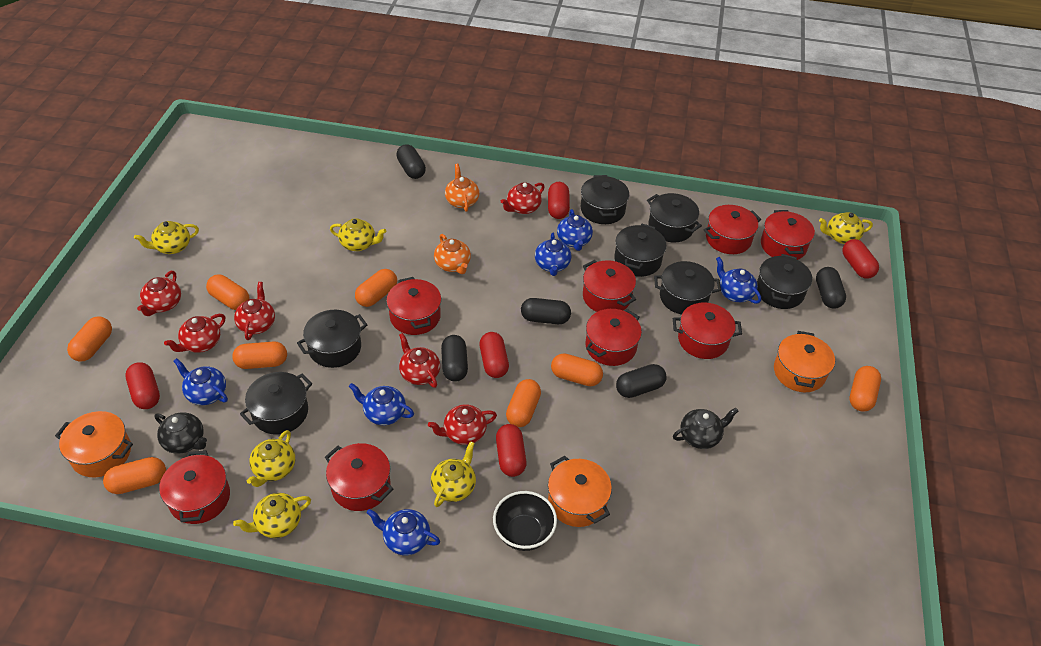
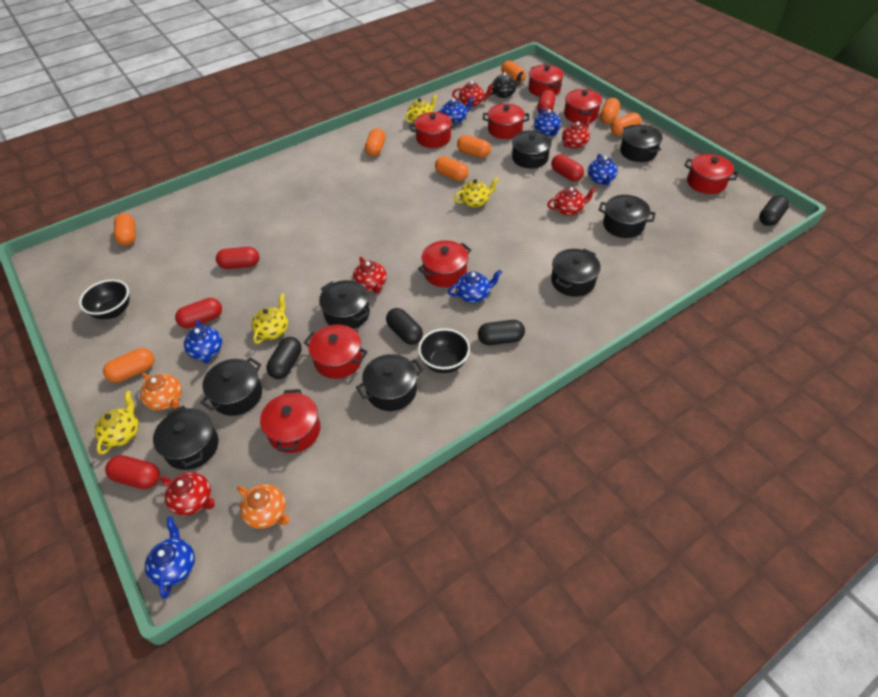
black bowl: [493,491,557,551] = 1 -> [79,280,130,319] [418,328,470,373] = 2
black capsule: [396,144,426,179] [441,335,468,382] [521,298,571,324] [616,364,667,398] [816,267,846,309] = 5 -> [266,337,302,379] [386,308,423,345] [478,320,525,345] [759,195,789,226] = 4
black pot: [240,372,312,435] [297,310,367,368] [581,175,629,224] [615,224,667,277] [647,193,702,242] [654,261,721,315] [757,254,812,309] = 7 -> [153,405,219,470] [200,357,262,416] [319,280,370,329] [356,354,423,411] [512,130,552,169] [551,249,601,297] [599,195,656,238] [620,125,663,162] = 8
black teapot: [154,412,207,454] [673,408,739,449] = 2 -> [489,71,523,98] = 1
orange pot: [55,411,133,477] [548,456,612,527] [774,331,835,392] = 3 -> none = 0
red teapot: [137,271,181,316] [164,314,225,353] [234,282,275,340] [399,333,440,388] [428,405,497,445] [501,182,544,214] = 6 -> [160,472,215,516] [353,257,387,293] [452,81,494,107] [547,187,597,216] [562,116,591,149] = 5
yellow teapot: [134,221,199,254] [233,493,311,538] [247,430,295,487] [330,218,387,251] [431,441,476,507] [819,212,873,244] = 6 -> [94,391,139,455] [251,293,288,344] [405,94,437,123] [454,177,499,208] = 4

